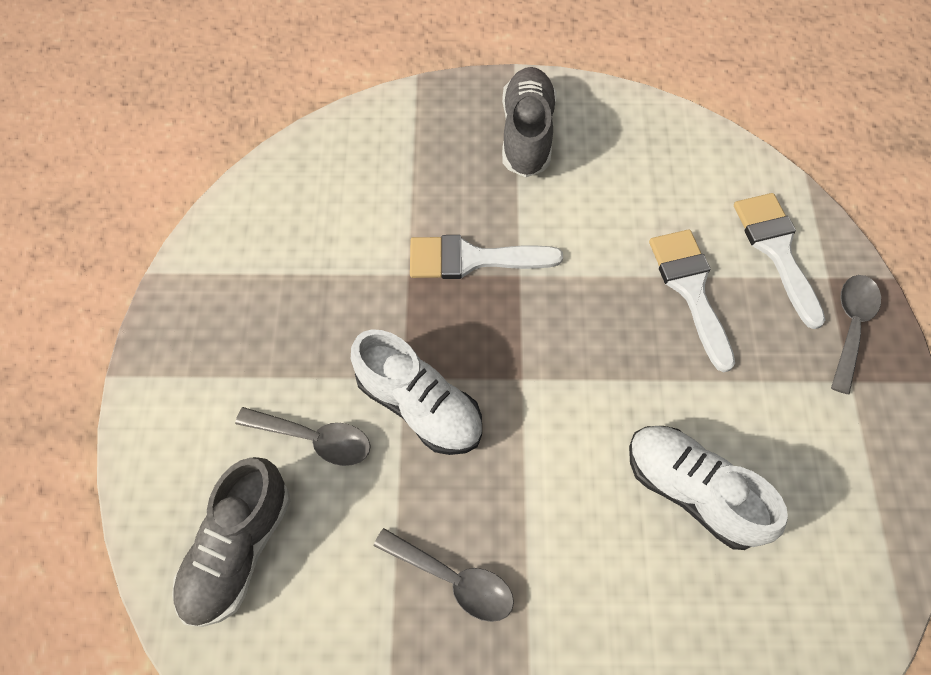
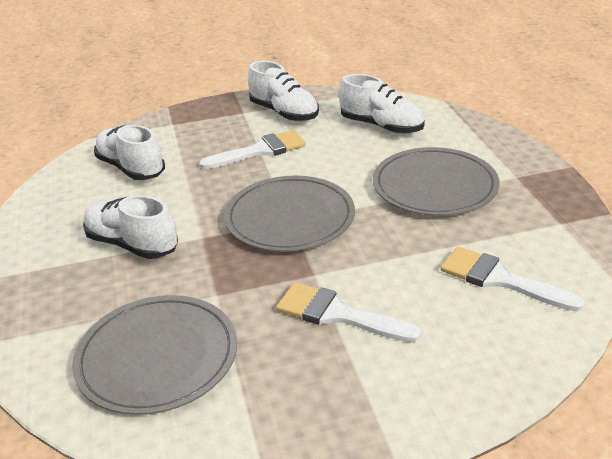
grey plate: none = 0 -> [72,295,237,415] [224,176,355,252] [373,147,499,216] = 3
grey shoe: [172,457,290,627] [502,67,557,177] = 2 -> none = 0
grey spoon: [235,407,371,466] [374,528,514,622] [831,275,881,394] = 3 -> none = 0
white shoe: [351,329,482,455] [629,426,788,550] = 2 -> [83,195,178,259] [94,125,165,180] [248,61,319,122] [339,74,425,134] = 4

